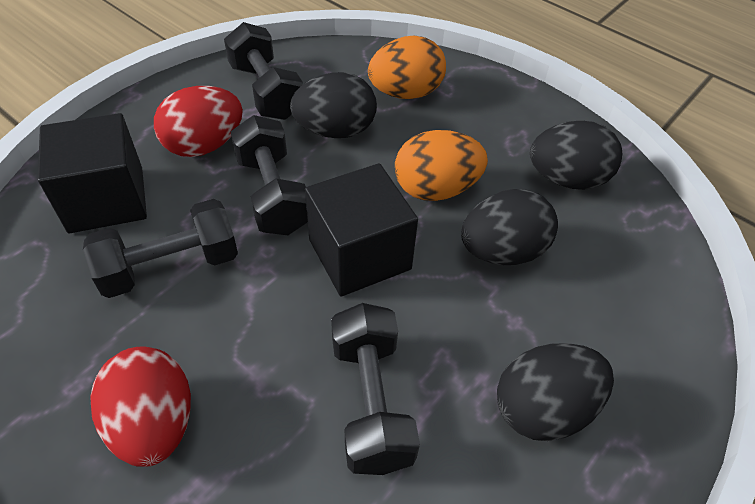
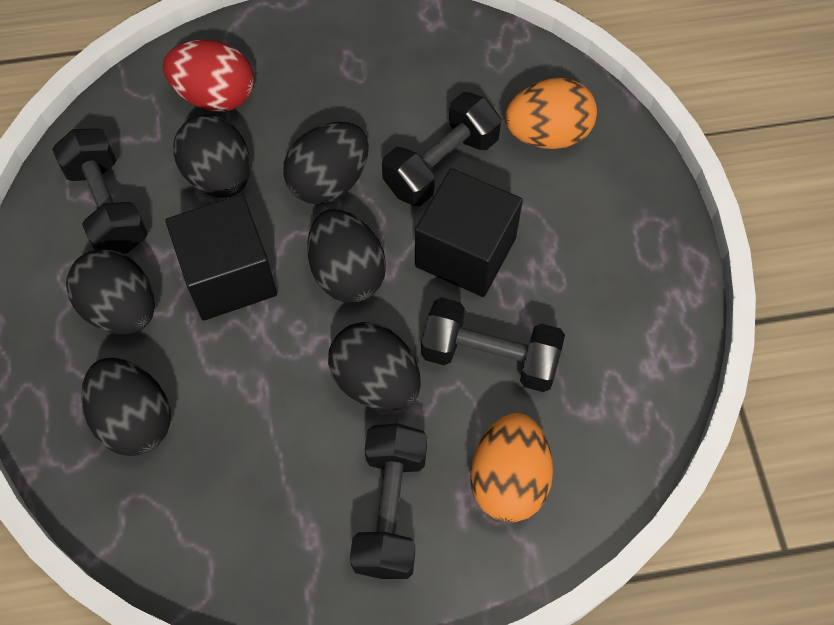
black egg: [290,72,377,138] [461,189,558,265] [497,343,614,441] [530,121,622,190] = 4 -> [66,249,155,334] [81,358,171,456] [173,114,250,198] [283,122,369,204] [307,209,386,303] [328,322,421,411] = 6
red egg: [90,346,191,467] [154,86,243,157] = 2 -> [163,40,254,112] = 1

